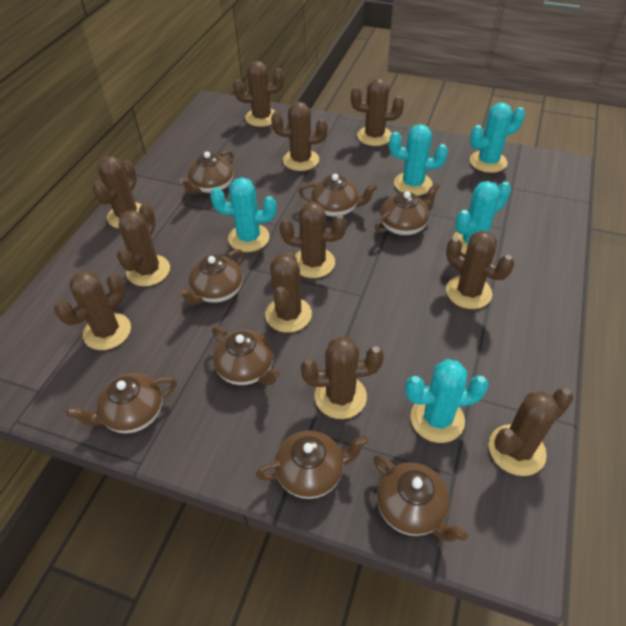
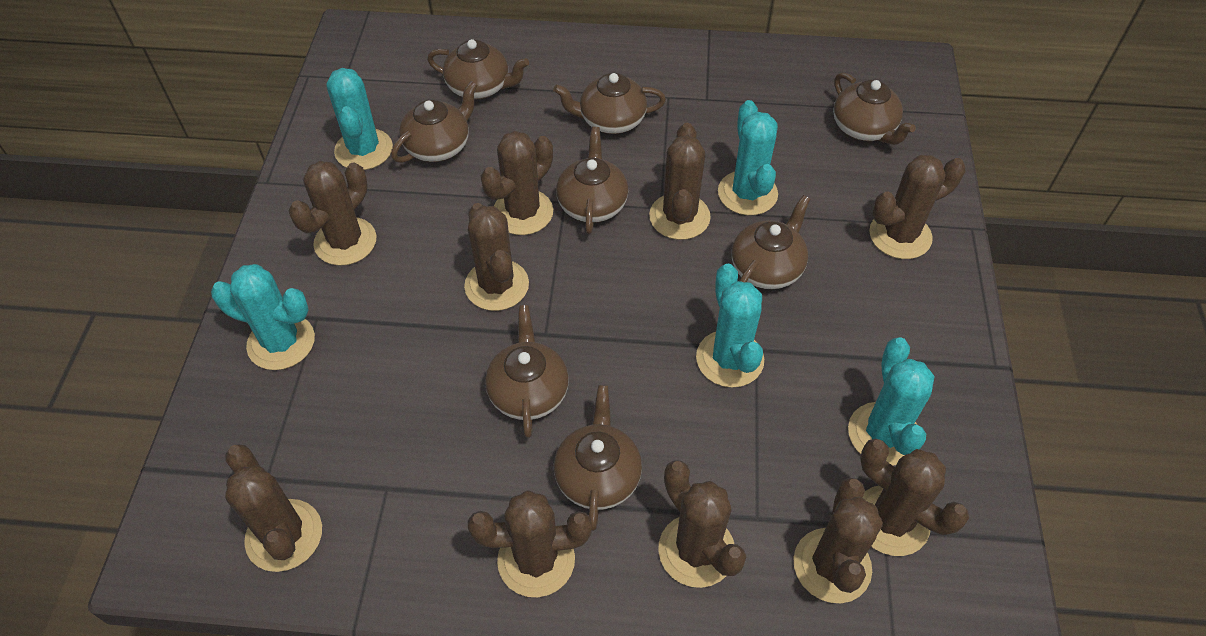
brown cactus: [54,271,131,350] [92,156,141,228] [117,203,170,286] [233,61,284,127] [265,253,312,333] [271,102,327,171] [280,202,346,278] [301,336,384,419] [351,78,404,146] [446,230,514,309] [489,388,573,476] = 11 -> [225,444,322,572] [288,161,376,266] [464,203,529,311] [468,490,592,597] [481,131,553,235] [649,123,711,240] [658,460,746,588] [793,478,883,603] [860,439,969,556] [869,155,965,259] = 10

